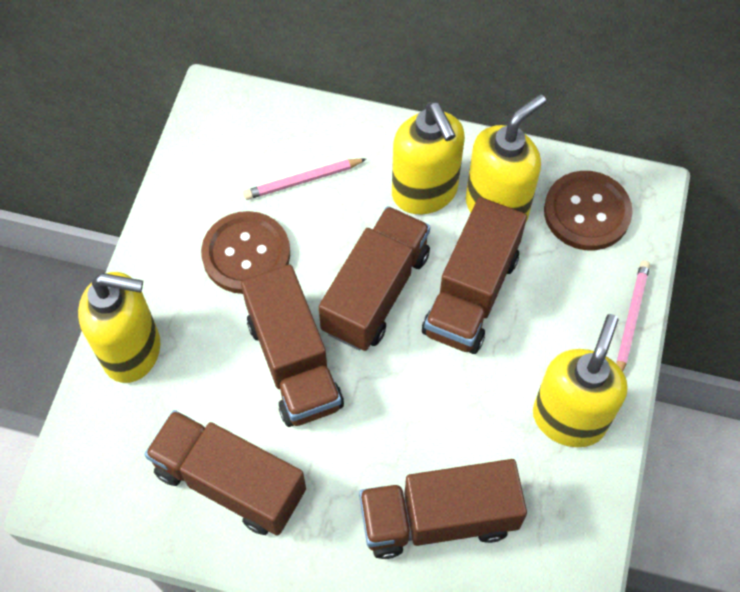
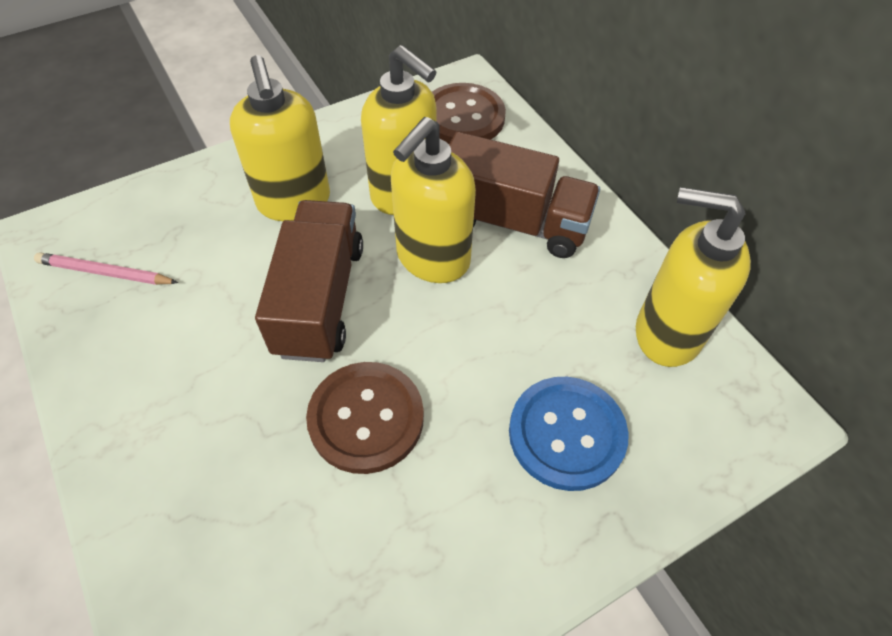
blue button: none = 0 -> [509,377,629,491] = 1
brown truck: [145,410,306,536] [241,265,344,427] [319,206,430,351] [359,459,527,559] [422,197,527,354] = 5 -> [255,200,363,362] [449,132,600,258] = 2
pink pencil: [243,158,366,200] [616,261,650,371] = 2 -> [34,252,178,285] = 1

